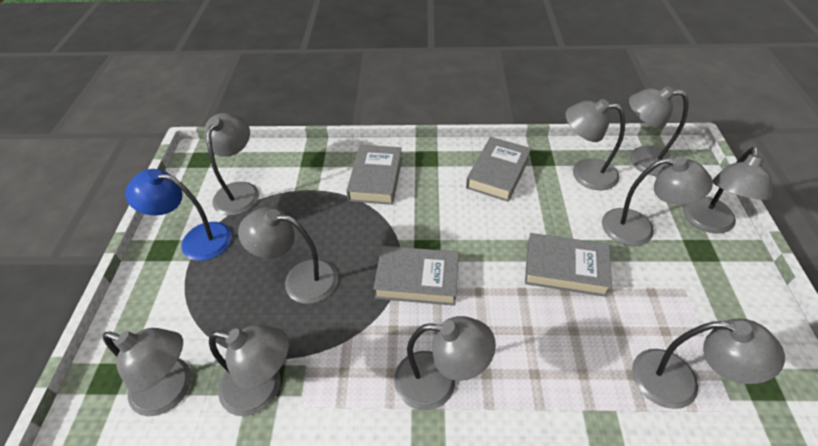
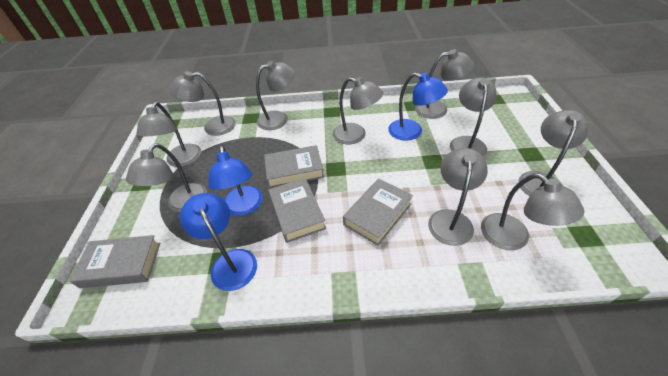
blue lamp: [125,169,232,261] = 1 -> [180,193,257,291] [208,146,263,216] [388,73,448,141] = 3

